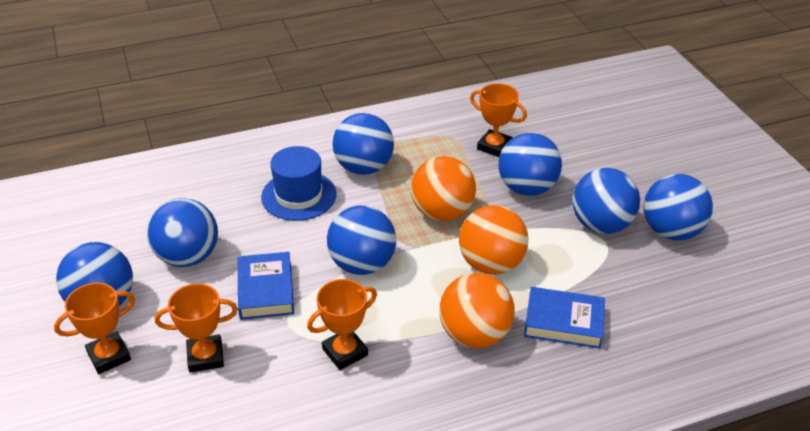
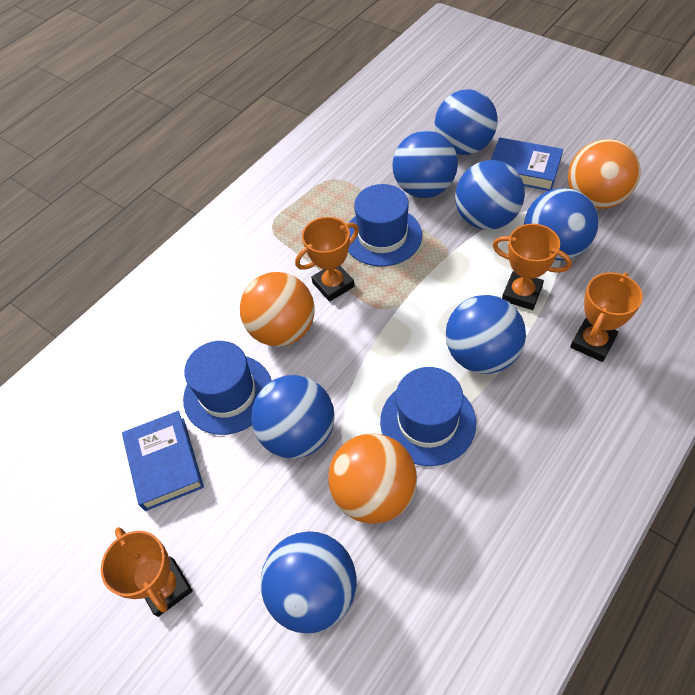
blue hat: [261,146,337,221] = 1 -> [183,341,272,435] [348,184,422,267] [380,367,476,466] = 3

